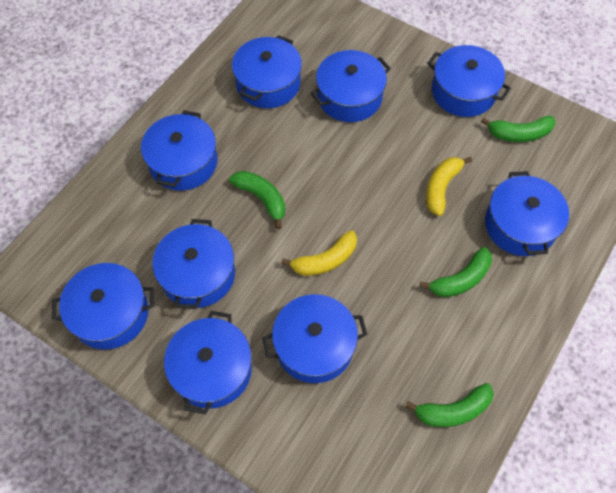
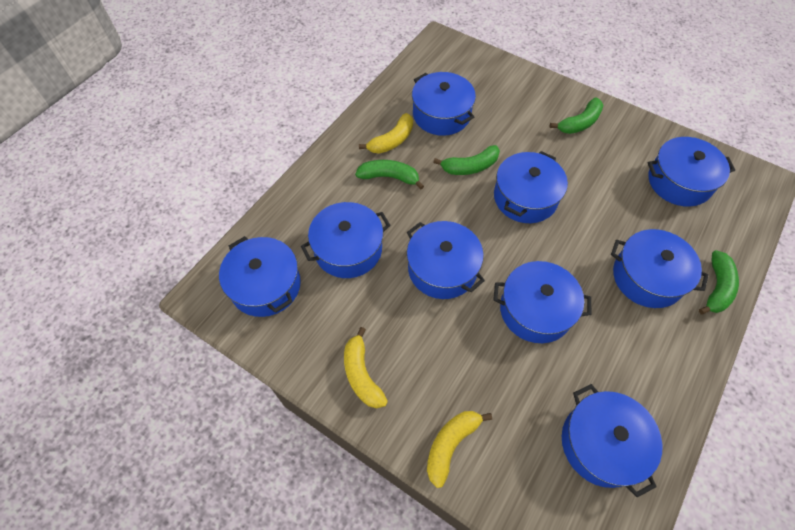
yellow banana: [281,230,357,276] [426,157,472,216] = 2 -> [344,327,388,408] [359,113,413,154] [427,411,492,488] = 3

